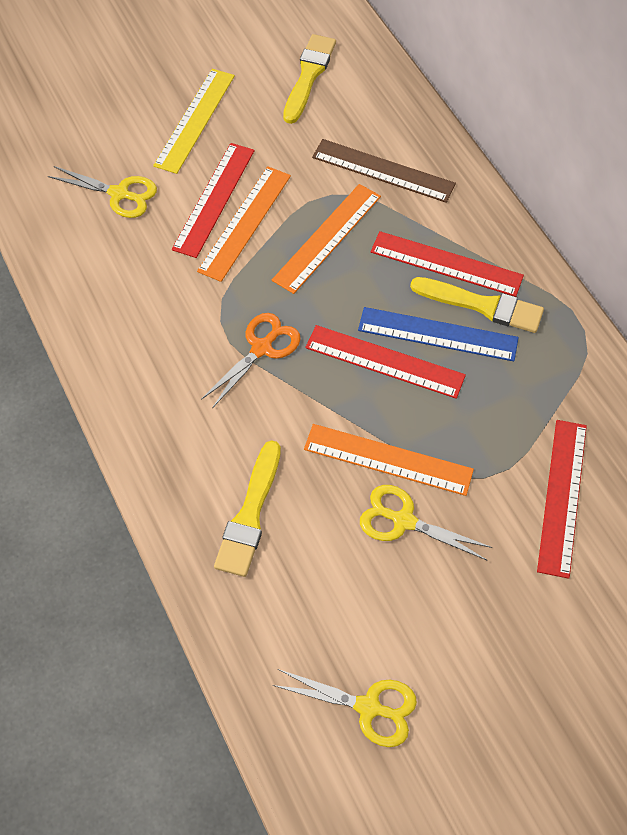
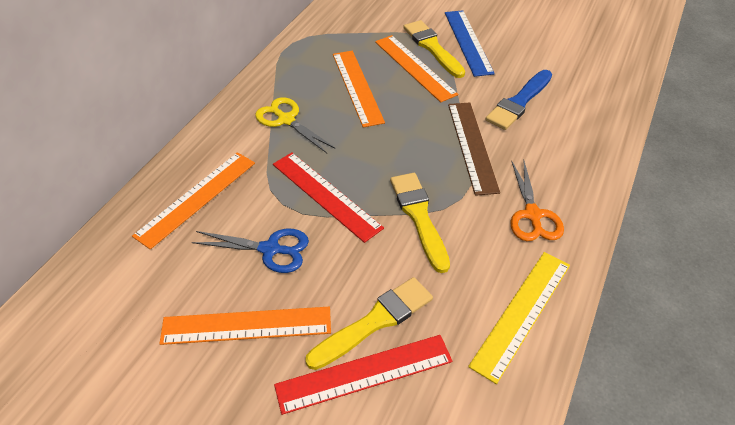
blue brush: none = 0 -> [485,70,552,130] = 1
blue scissors: none = 0 -> [192,229,309,273] = 1
orange ruler: [197,166,291,282] [272,184,381,294] [304,424,474,496] = 3 -> [132,152,255,249] [159,307,331,345] [333,51,385,128] [375,35,458,103] = 4
red ruler: [172,143,255,258] [306,325,466,399] [371,231,524,297] [537,420,587,579] = 4 -> [273,152,384,243] [274,335,452,415] = 2
yellow scissors: [48,166,157,218] [273,669,417,747] [360,485,493,560] = 3 -> [255,97,336,153] = 1

